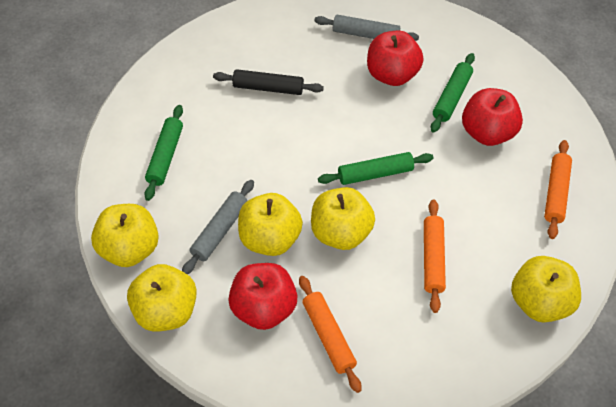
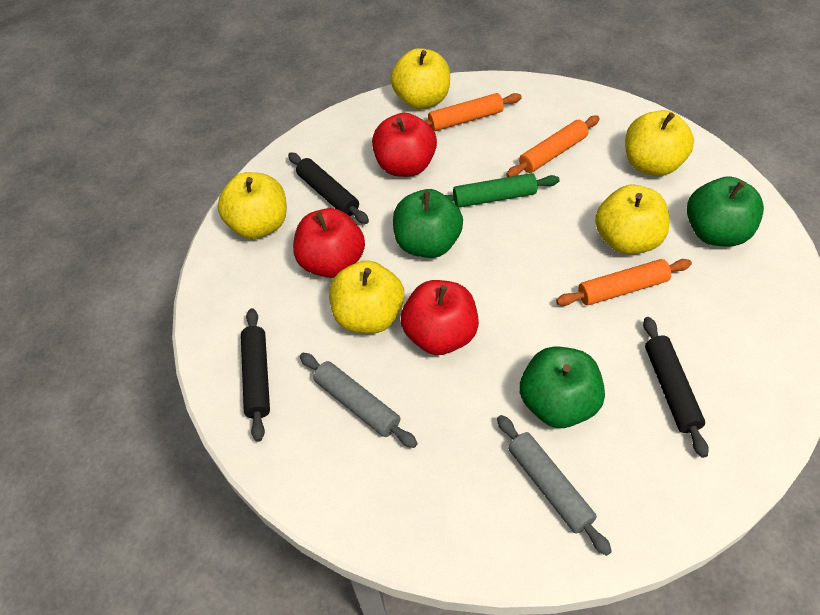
black rolling pin: [213,69,324,95] = 1 -> [241,308,270,442] [288,152,369,224] [643,317,709,458] = 3
green apple: none = 0 -> [393,189,463,258] [520,346,605,428] [687,176,764,247] = 3
green rolling pin: [144,105,183,201] [318,152,433,185] [431,53,475,133] = 3 -> [445,173,560,208] = 1

